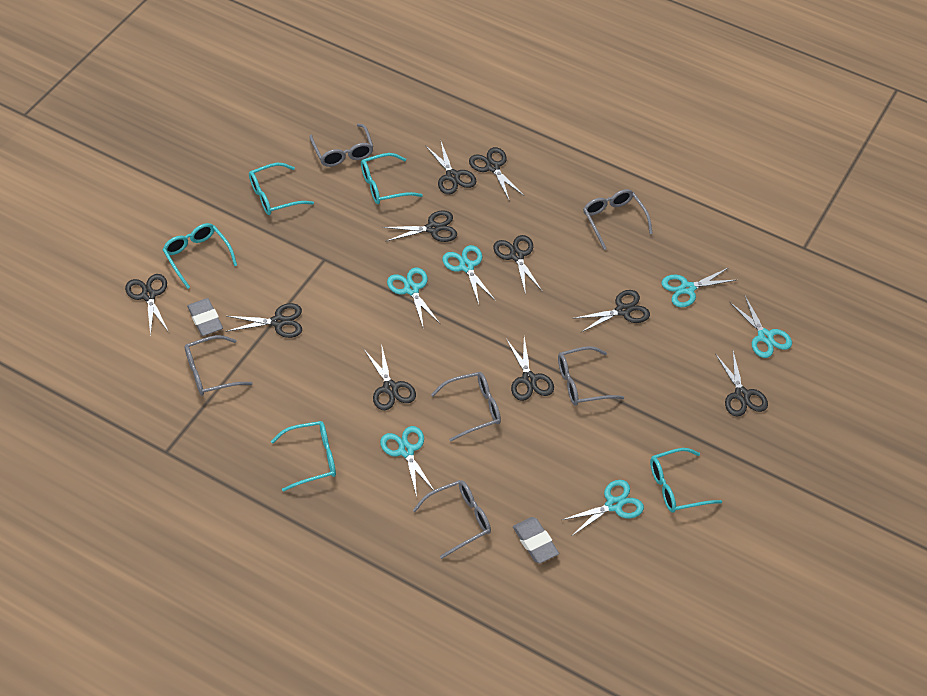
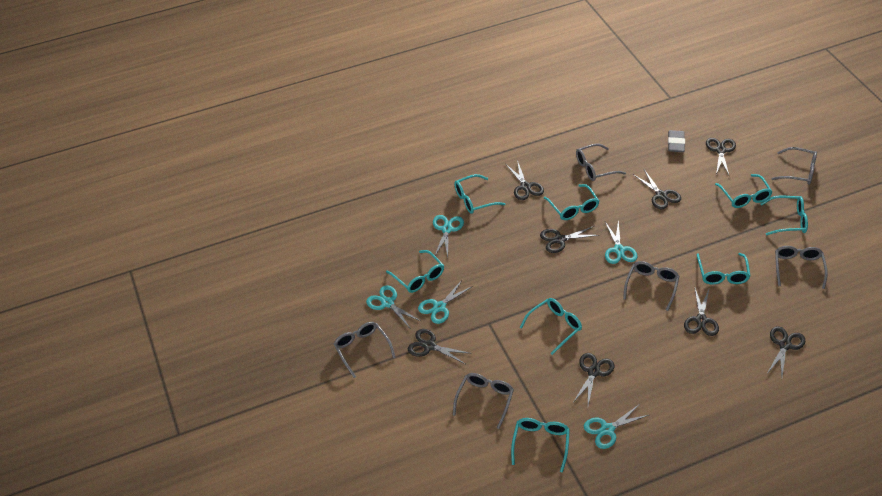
black scissors: [125,274,168,337] [226,303,302,338] [365,343,416,410] [382,210,457,242] [425,142,477,194] [469,147,524,200] [493,235,542,295] [506,337,554,401] [573,290,650,332] [716,351,768,416] = 10 -> [408,329,469,364] [506,160,544,200] [540,226,599,253] [573,353,614,405] [633,170,681,209] [684,289,719,336] [706,138,736,177] [768,326,806,376] = 8
grey eraser: [187,298,223,336] [513,517,559,563] = 2 -> [668,130,685,152] = 1
turquoise glasses: [162,223,237,289] [249,163,314,215] [271,421,336,492] [361,153,423,204] [650,448,722,513] = 5 -> [386,250,444,293] [454,174,505,214] [511,418,570,472] [520,298,582,355] [544,184,599,220] [697,253,750,285] [715,174,772,208] [760,195,808,235] = 8
turquoise scissors: [380,426,434,497] [387,268,440,329] [442,245,496,304] [562,480,644,536] [662,267,736,307] [730,296,792,358] = 6 -> [366,285,422,328] [418,279,473,324] [433,215,464,257] [584,404,649,449] [605,220,637,264] = 5

